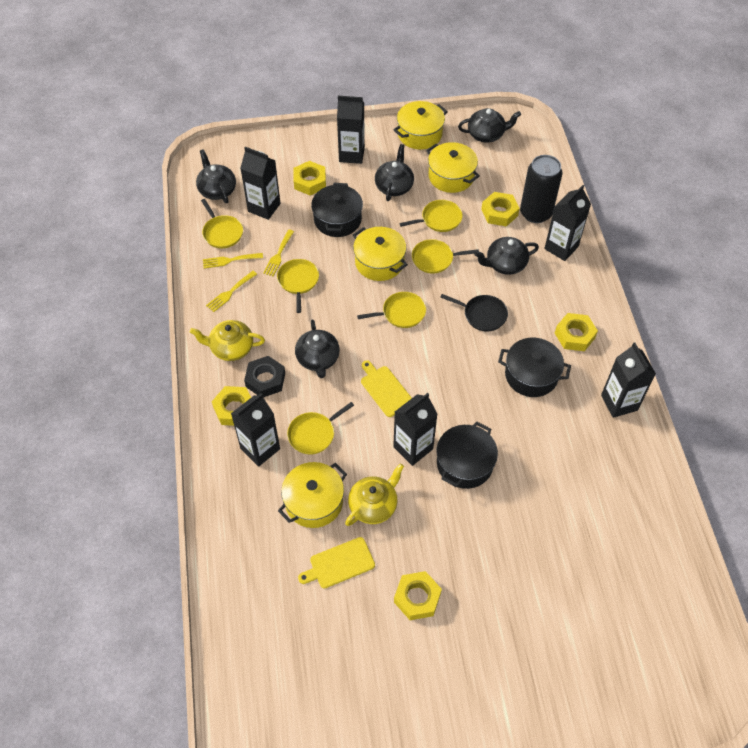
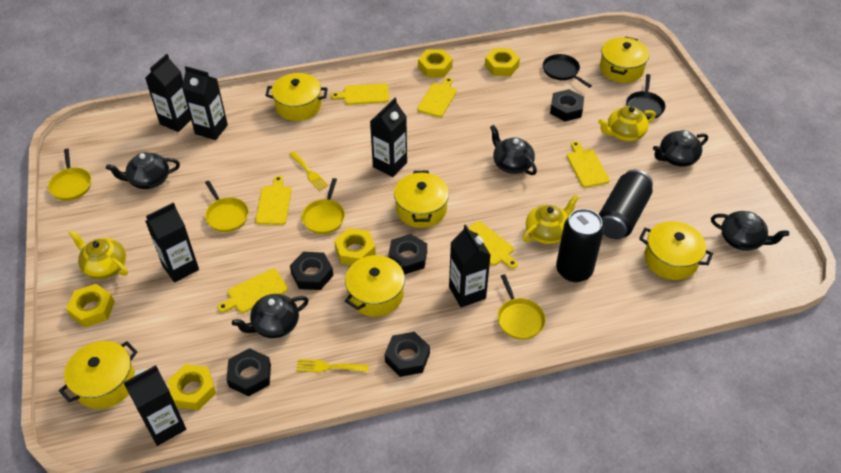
black can: [520,155,563,223] = 1 -> [556,209,604,282] [598,169,653,239] = 2
black nut: [244,356,285,398] = 1 -> [226,348,271,396] [290,252,333,290] [385,332,430,377] [388,234,427,274] [550,89,584,121] = 5
black pan: [440,294,508,331] = 1 -> [543,54,592,88] [626,74,665,120] = 2
black pot: [311,183,363,237] [437,422,498,489] [498,338,571,397] = 3 -> none = 0
yellow cutting board: [298,537,375,589] [361,360,412,417] = 2 -> [217,269,288,313] [255,176,292,225] [331,83,389,105] [417,77,457,117] [468,221,518,269] [567,141,610,188] = 6
yellow fork: [203,253,263,268] [206,271,257,312] [263,230,294,277] = 3 -> [289,152,329,191] [296,359,369,373] = 2
yellow pan: [201,199,243,248] [277,259,319,313] [287,402,354,455] [357,292,426,328] [400,200,463,232] [412,239,479,273] = 6 -> [48,149,91,201] [205,181,249,232] [301,178,345,234] [497,274,546,340] = 4
yellow pot: [278,462,347,528] [353,227,408,281] [394,101,448,150] [426,142,480,193] = 4 -> [59,341,138,409] [265,73,328,121] [345,255,405,317] [394,171,449,228] [600,37,649,83] [639,221,713,280] = 6
yellow teapot: [190,320,265,361] [345,464,404,526] = 2 -> [69,230,128,279] [522,195,579,244] [598,106,656,141] = 3

